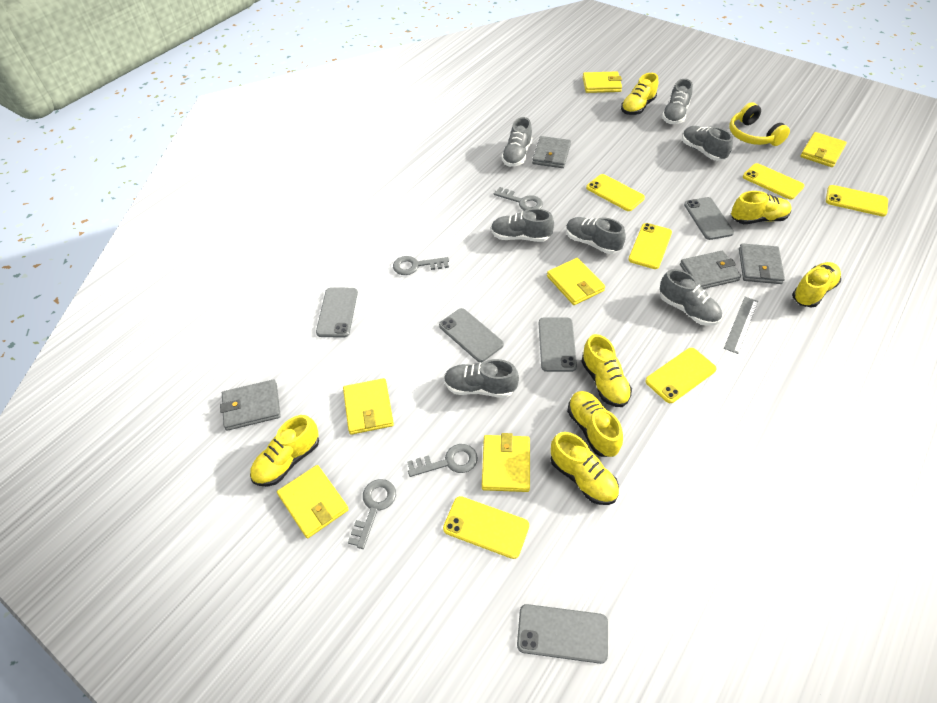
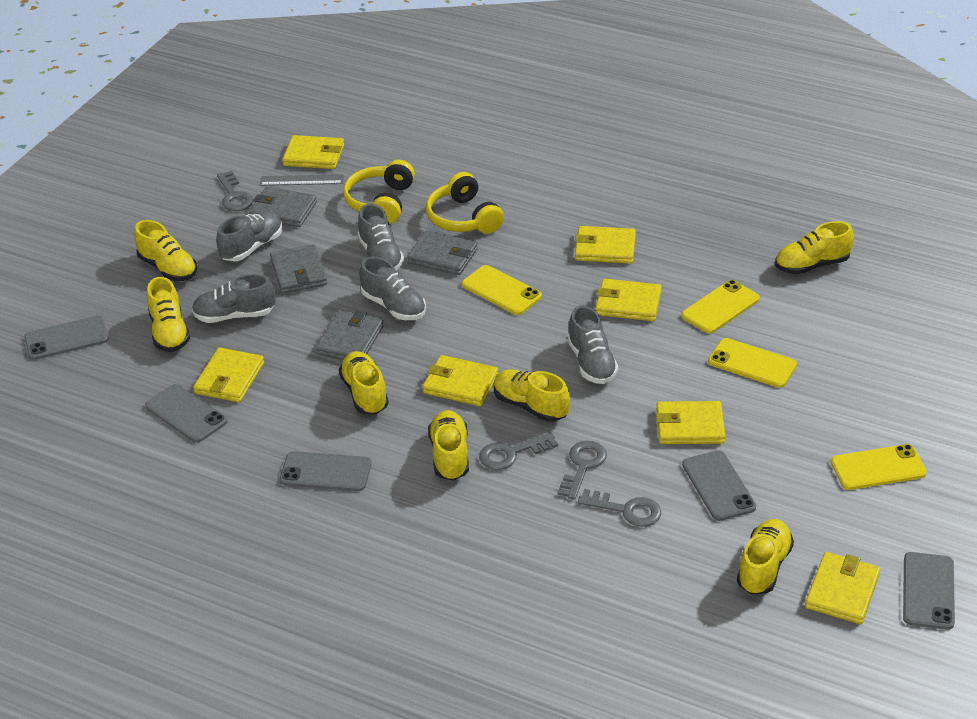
grey shoe: [444,359,519,398] [491,208,554,242] [501,117,532,167] [566,217,626,254] [660,269,722,326] [662,79,693,124] [682,126,733,161] = 7 -> [192,274,276,323] [216,212,282,261] [358,204,404,270] [359,257,426,320] [567,305,618,384] = 5
yellow headphones: [729,102,790,146] = 1 -> [343,160,415,224] [426,172,504,234] = 2
yellow phone: [443,496,529,559] [586,174,645,211] [628,223,672,269] [645,348,717,403] [743,163,804,200] [826,185,888,216] = 6 -> [462,265,542,315] [681,280,760,334] [708,338,797,388] [831,444,927,490] = 4
yellow wallet: [277,465,349,538] [343,378,394,435] [482,433,530,492] [547,258,605,305] [583,71,622,93] [800,132,847,167] = 6 -> [193,348,264,402] [283,135,344,169] [423,355,499,406] [575,226,636,264] [596,278,662,321] [656,401,726,444] [805,552,881,624] = 7

